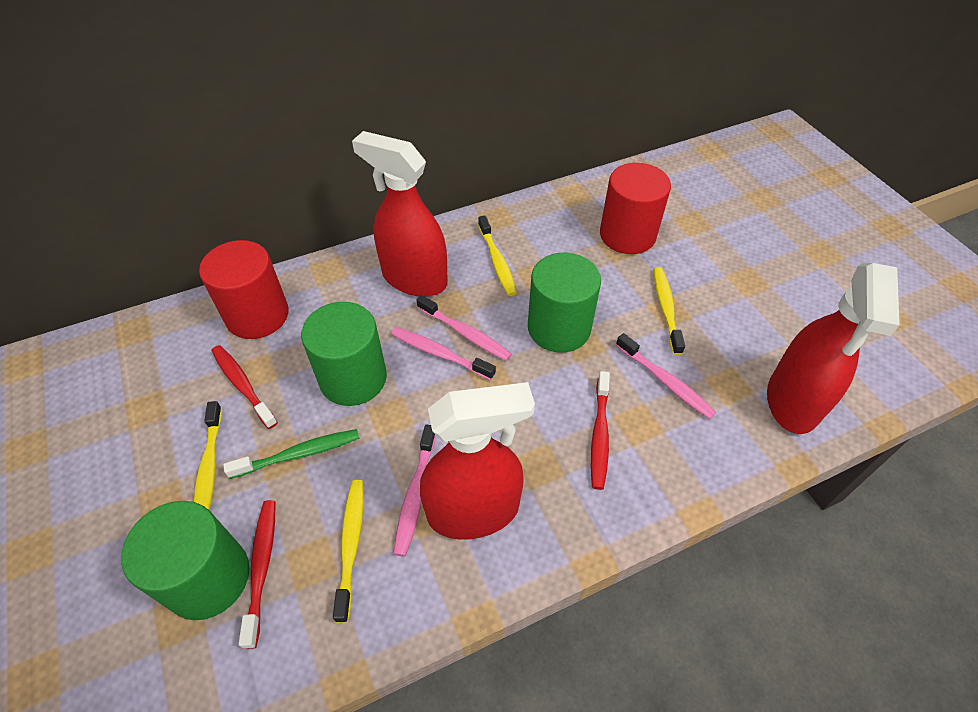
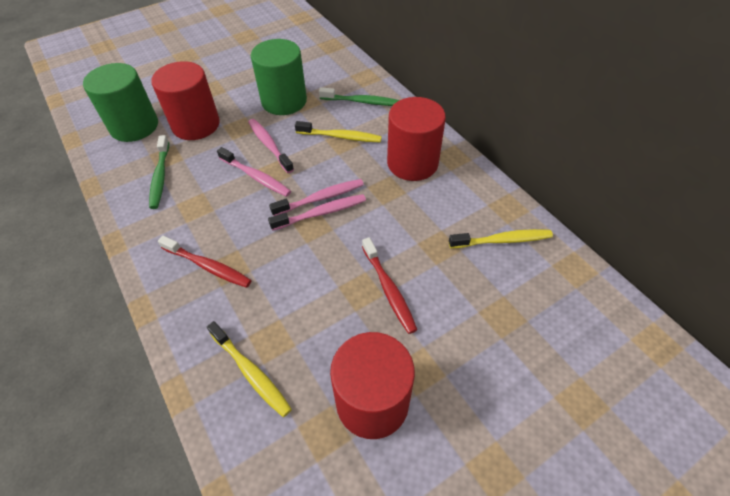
green cylinder: [121,501,249,620] [301,302,387,406] [528,253,601,353] = 3 -> [83,63,158,142] [251,39,307,115] = 2
green toothbrush: [223,429,359,479] = 1 -> [149,135,169,209] [319,87,400,106] = 2
red cylinder: [199,240,289,339] [600,163,671,254] = 2 -> [151,61,220,140] [330,332,415,439] [387,97,446,181] = 3
red spray bottle: [352,131,448,297] [420,382,535,539] [767,263,900,434] = 3 -> none = 0
red toothbrush: [212,345,278,429] [239,500,275,649] [591,371,610,490] = 3 -> [158,236,252,288] [362,237,417,334] = 2
yellow toothbrush: [194,401,222,510] [333,480,364,623] [478,215,517,296] [653,267,685,355] = 4 -> [207,321,292,417] [295,121,382,142] [449,229,553,248] = 3

